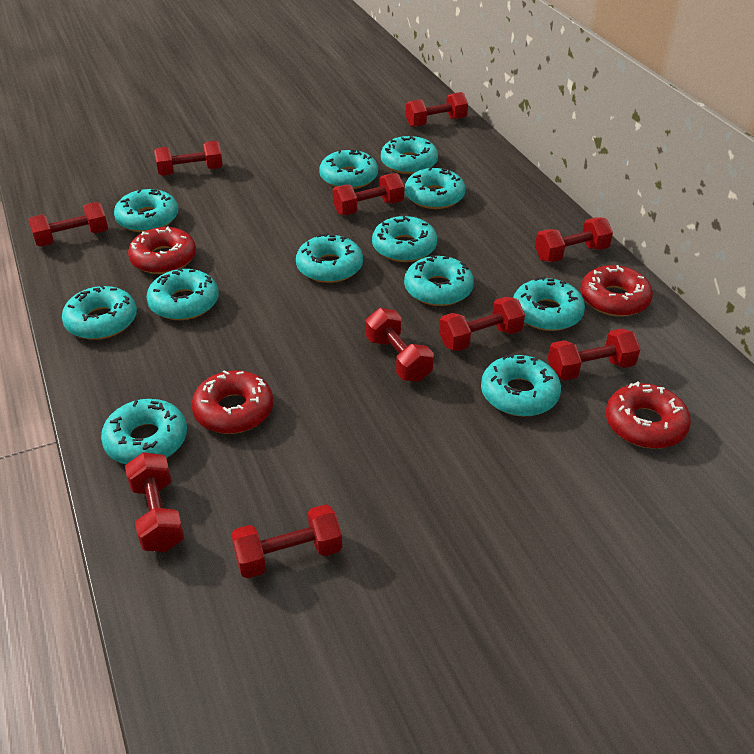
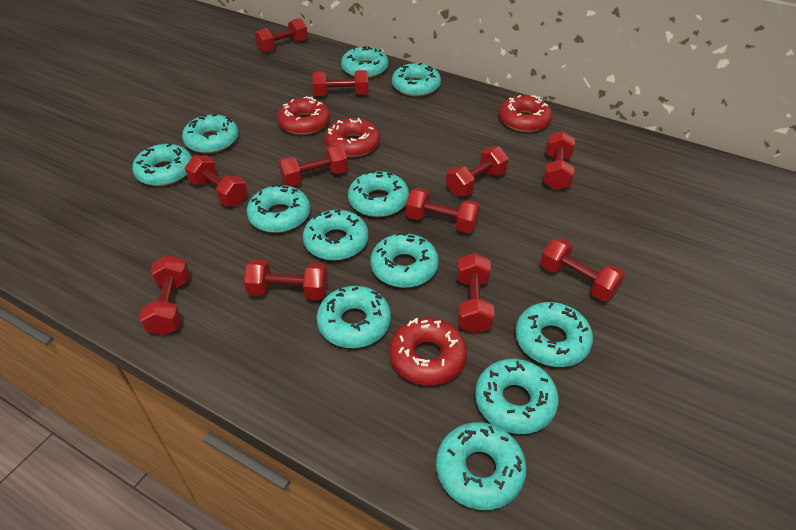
red dumbbell: [29,202,108,247] [125,452,185,552] [154,141,223,176] [231,504,342,578] [333,173,404,215] [365,308,434,382] [406,92,468,127] [439,297,525,351] [535,217,613,262] [548,328,640,380] = 10 -> [139,255,190,336] [185,155,248,206] [244,259,328,300] [255,18,308,53] [278,144,348,186] [312,70,369,96] [406,188,480,233] [446,146,508,196] [457,253,495,334] [540,238,625,301] [543,131,575,190] = 11

